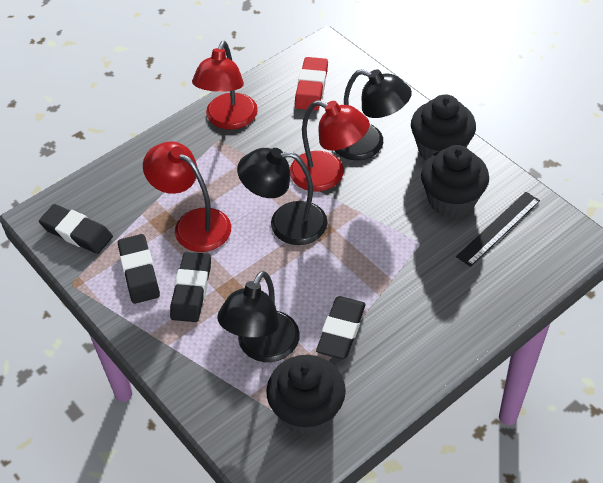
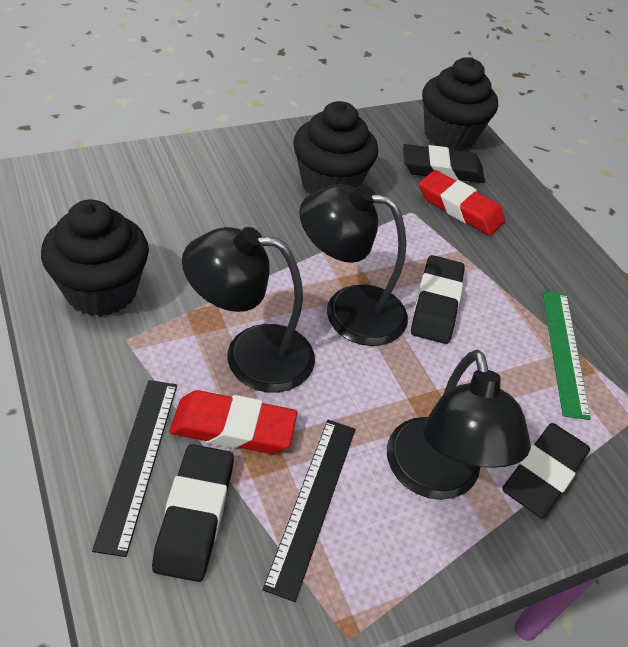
black ruler: [456,192,540,267] = 1 -> [92,380,177,557] [263,420,356,602] = 2
green ruler: none = 0 -> [543,291,591,420] = 1
red eraser: [295,57,328,111] = 1 -> [169,390,297,454] [419,170,505,235] = 2
red lamp: [143,141,231,252] [192,41,258,130] [290,100,370,192] = 3 -> none = 0

